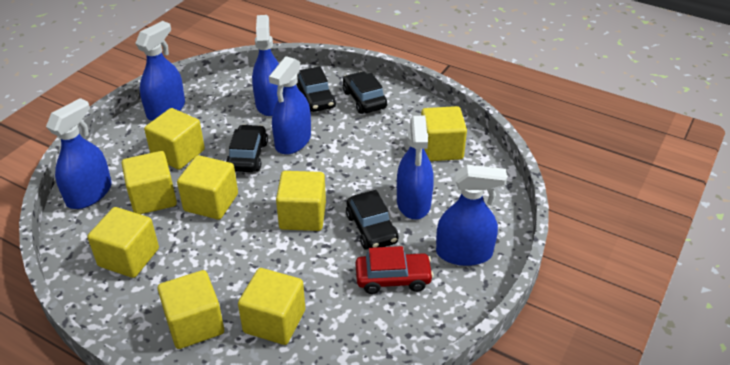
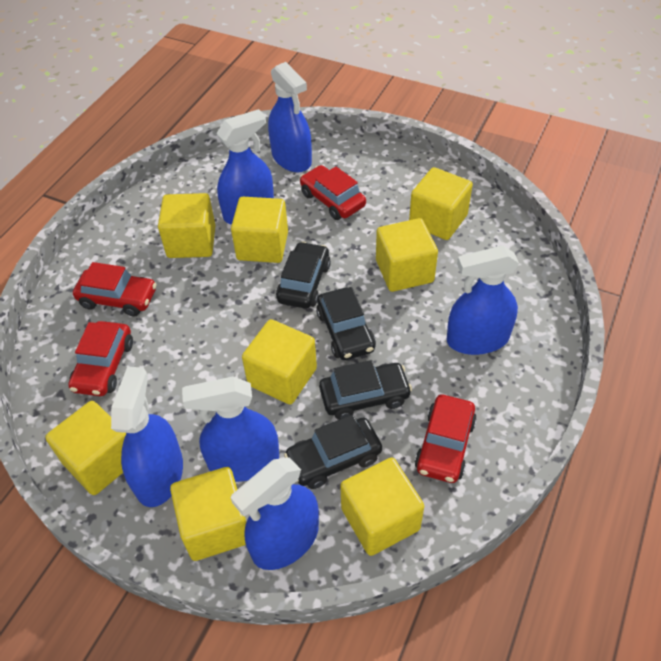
red car: [356,246,434,294] = 1 -> [68,321,133,396] [73,262,157,316] [300,165,366,220] [415,395,477,483] = 4

